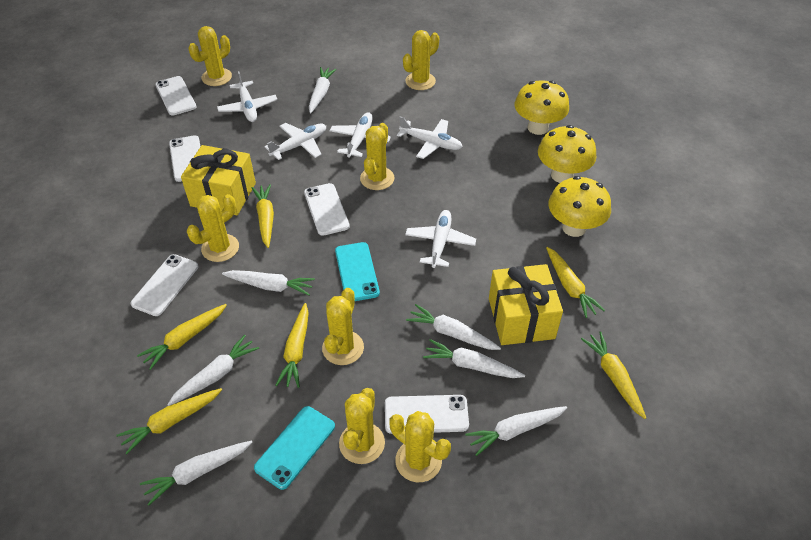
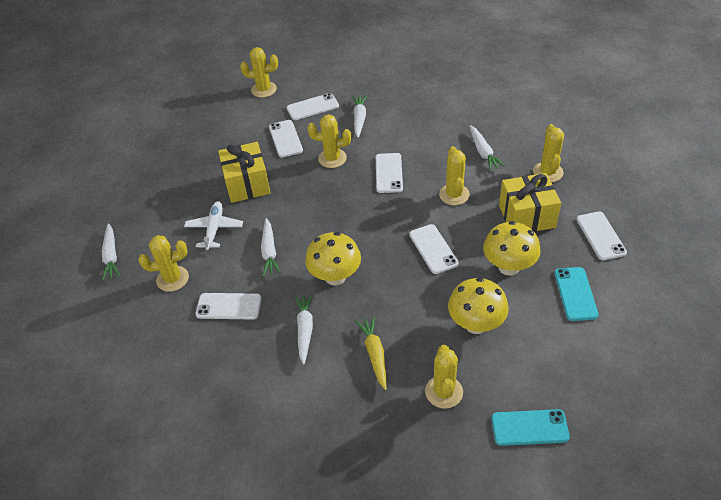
white carrot: [140,441,253,506] [167,335,259,406] [222,270,315,296] [309,67,336,113] [406,304,501,350] [423,339,525,378] [465,406,567,456] = 7 -> [102,223,120,281] [261,218,281,277] [294,294,313,365] [352,95,367,138] [469,125,505,171] = 5
white phone: [131,254,198,316] [155,76,196,116] [169,135,201,182] [304,183,350,236] [385,395,469,434] = 5 -> [196,293,262,320] [269,120,303,158] [287,93,339,120] [376,153,403,193] [409,224,459,274] [577,211,627,261] = 6
white plane: [217,71,277,122] [264,123,326,160] [329,112,391,158] [397,116,463,159] [405,210,476,268] = 5 -> [184,201,243,250] = 1
yellow cactus: [187,194,239,262] [189,26,232,86] [322,288,364,365] [339,388,385,464] [360,123,395,190] [389,411,451,482] [403,30,439,90] = 7 -> [138,235,189,292] [240,47,278,98] [308,114,351,168] [425,345,463,409] [439,146,470,205] [533,124,564,182] = 6
yellow carrot: [116,388,222,454] [137,304,227,370] [251,184,274,248] [275,303,309,388] [546,247,605,318] [581,331,646,419] = 6 -> [355,316,387,390] = 1

